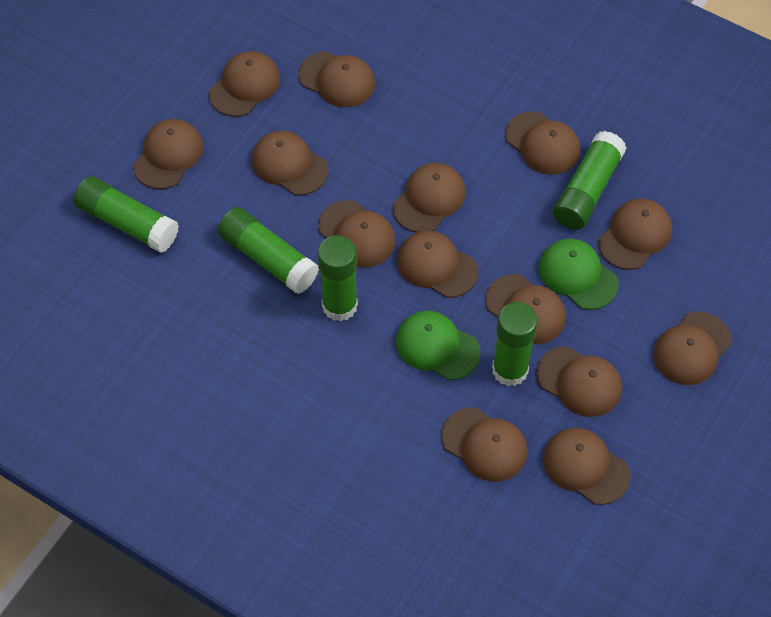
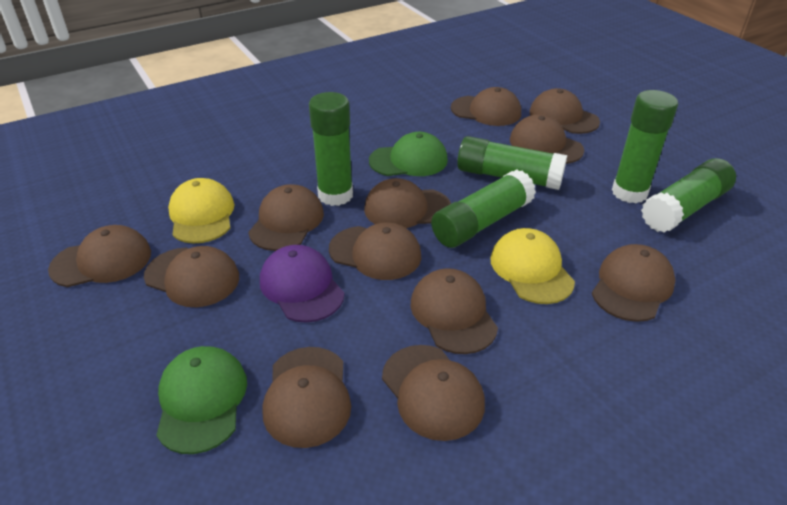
brown cap: [133,119,203,189] [209,51,280,117] [252,131,328,195] [298,51,375,108] [318,200,396,268] [393,163,466,232] [397,231,478,298] [441,407,528,482] [485,274,566,345] [505,111,580,175] [536,346,622,417] [543,428,630,505] [598,199,672,270] [653,311,731,385] = 14 -> [48,225,151,287] [144,246,239,307] [248,184,324,251] [262,347,351,448] [329,222,421,280] [364,178,451,228] [382,345,485,441] [411,268,498,354] [451,87,521,126] [510,114,584,164] [530,88,600,134] [592,244,675,322] = 12
purple cap: none = 0 -> [260,245,345,322] = 1
yellow cap: none = 0 -> [168,178,235,243] [490,228,575,304] = 2

